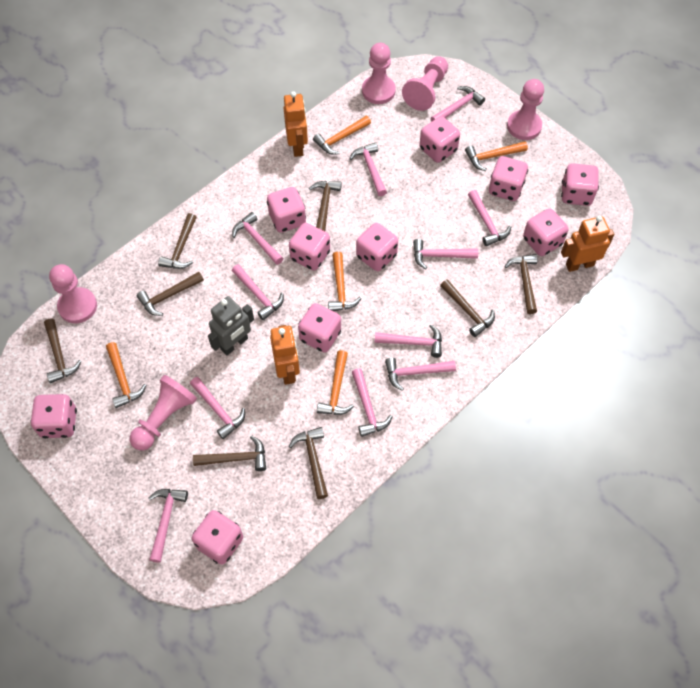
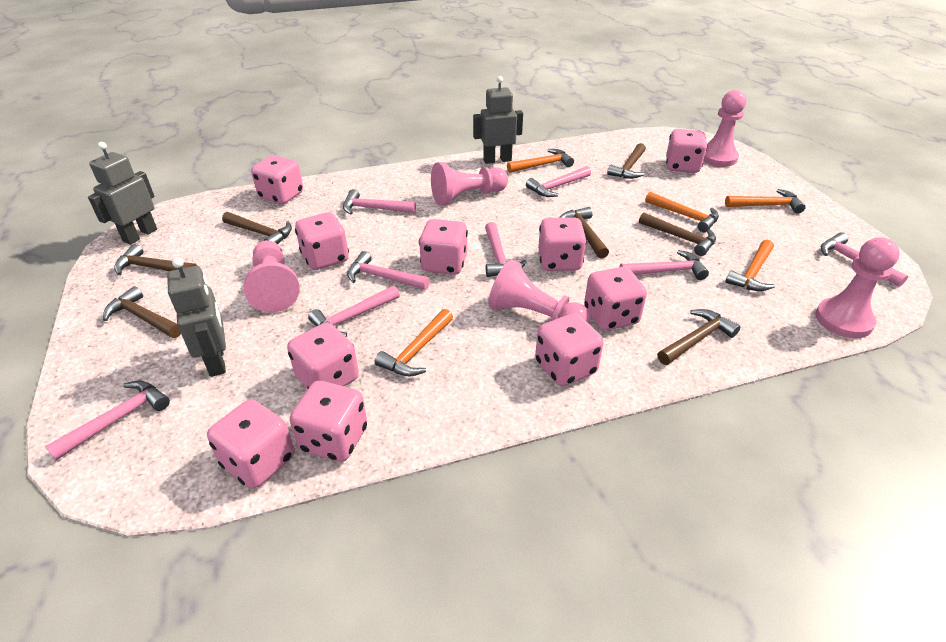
brown hammer: [44,319,82,383] [137,272,204,316] [158,213,196,269] [193,436,266,471] [289,427,328,499] [309,181,342,231] [440,279,495,337] [505,254,538,314] = 8 -> [103,286,181,338] [114,244,197,275] [222,212,292,244] [559,207,609,259] [607,143,646,179] [639,212,716,256] [657,309,740,365] = 7
grey robot: [208,296,254,356] = 1 -> [88,142,157,245] [167,257,226,377] [473,76,523,164] = 3
orange robot: [270,325,300,385] [284,91,308,157] [561,216,614,272] = 3 -> none = 0
pink hammer: [148,489,188,563] [190,377,245,439] [232,212,283,265] [232,264,284,320] [349,142,387,196] [352,368,393,437] [375,324,442,358] [385,358,456,391] [413,239,478,269] [431,86,485,122] [468,190,511,246] = 11 -> [45,380,170,460] [308,285,400,337] [343,189,416,215] [347,251,430,290] [485,222,527,277] [526,166,591,197] [619,250,709,280] [821,232,908,287] = 8

